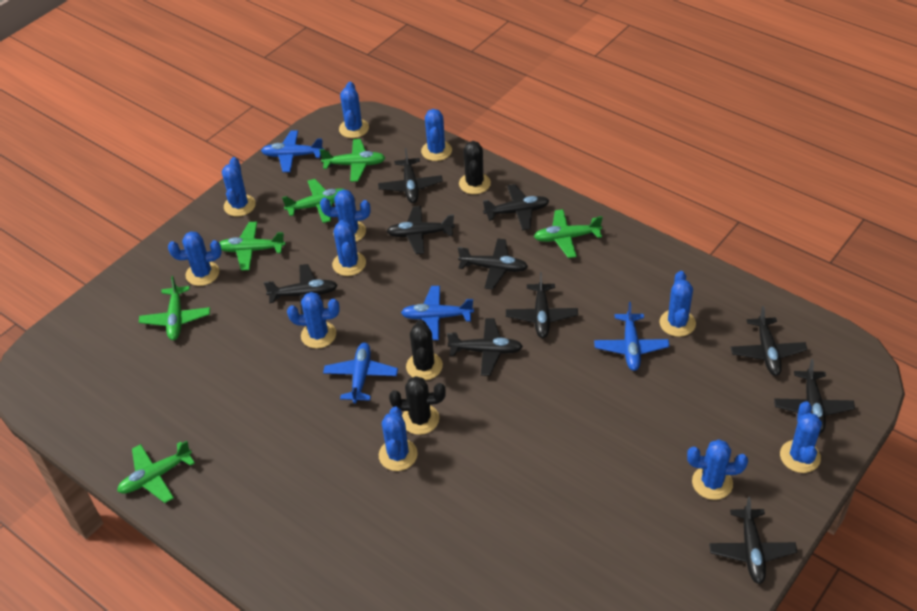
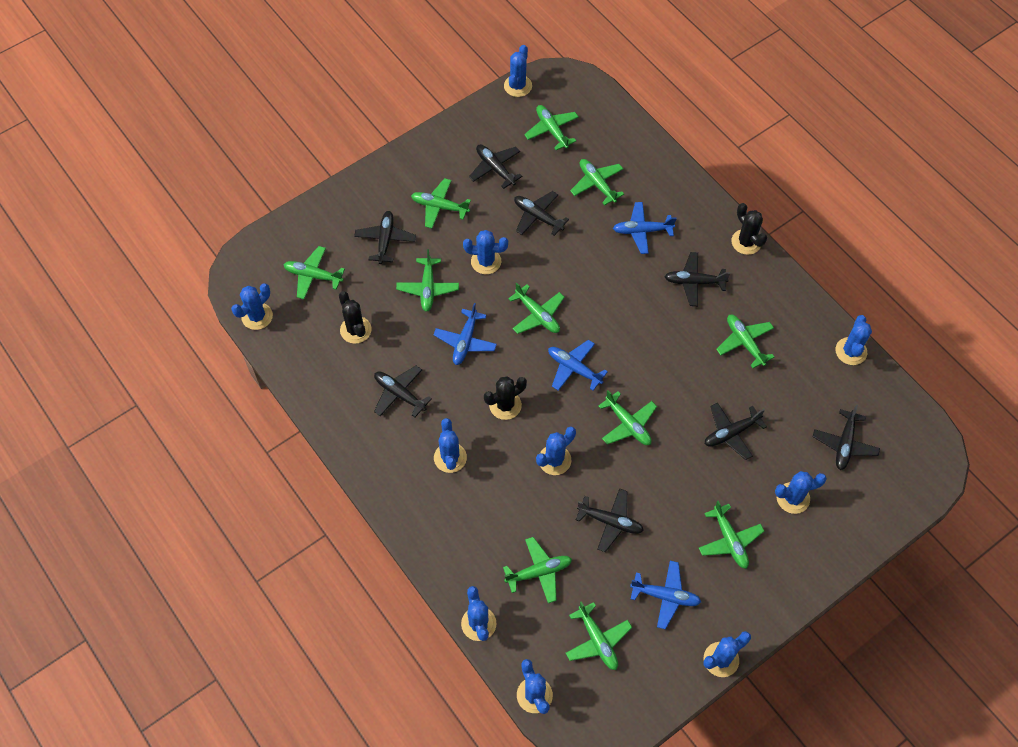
black plane: [264,264,338,315] [378,148,443,203] [386,206,455,254] [447,318,523,376] [458,238,528,290] [483,184,549,231] [506,272,578,338] [709,497,797,584] [730,306,808,376] [774,359,855,434] = 10 -> [354,211,416,264] [374,366,432,417] [469,144,522,189] [514,191,569,236] [576,488,644,552] [664,252,730,306] [705,403,767,460] [813,404,880,470] = 8
blue cactus: [168,231,222,286] [222,157,256,217] [287,292,340,348] [320,189,370,242] [332,220,366,276] [339,82,369,138] [379,406,418,471] [421,109,452,161] [659,271,696,337] [687,439,748,500] [780,401,822,473] = 11 -> [231,283,273,330] [434,418,467,473] [461,586,497,641] [463,230,508,274] [504,45,532,97] [517,659,553,714] [536,426,576,475] [704,631,751,677] [775,471,827,514] [836,315,872,365] = 10
green plane: [117,440,195,503] [139,276,210,340] [219,222,286,270] [282,179,346,223] [319,139,385,182] [534,209,603,258] = 6 -> [284,246,345,299] [396,249,459,312] [411,178,471,228] [503,537,572,603] [508,282,565,334] [524,105,579,150] [566,601,632,670] [570,159,624,206] [598,390,657,445] [699,500,764,569] [716,314,774,368] = 11

